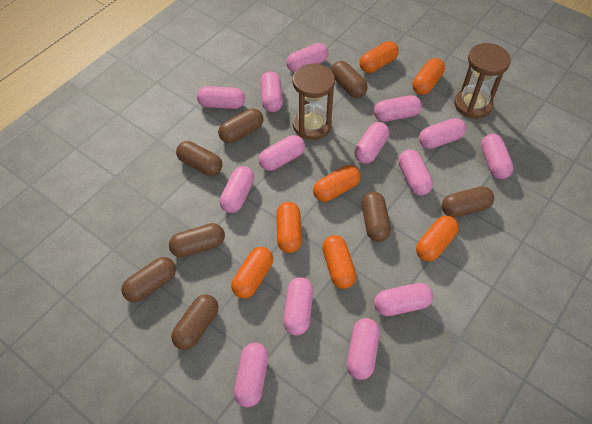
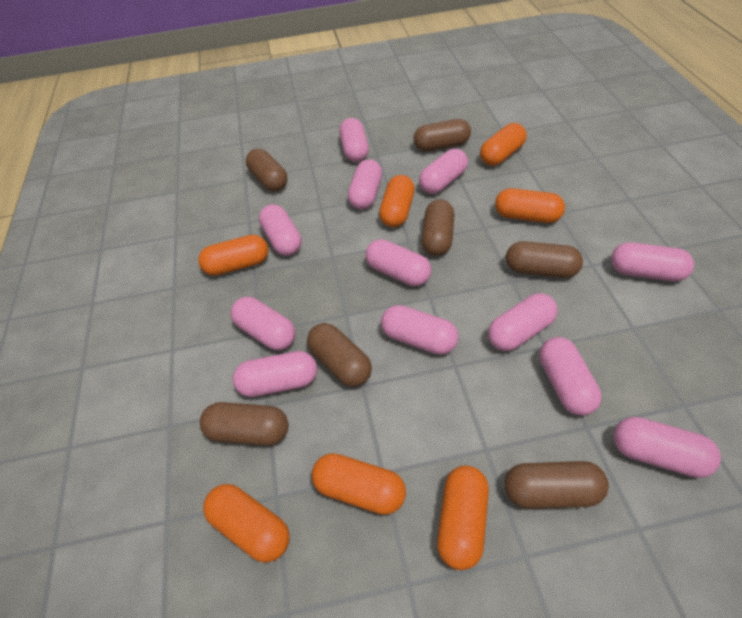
brown capsule: [121,257,176,302] [169,223,225,257] [171,294,218,350] [176,141,222,176] [218,108,264,143] [331,61,368,98] [362,191,391,242] [442,186,494,217] = 8 -> [200,402,288,446] [246,149,287,191] [307,323,372,387] [413,119,471,151] [422,200,455,256] [505,461,609,509] [506,241,583,278] = 7
brown hourglass: [293,64,335,140] [454,43,511,119] = 2 -> none = 0
pink capsule: [197,86,245,109] [220,166,254,213] [234,343,268,407] [259,135,305,171] [260,71,283,112] [283,277,313,335] [286,43,329,73] [347,318,380,380] [355,122,389,164] [374,95,422,122] [374,283,433,316] [398,149,433,196] [419,118,466,149] [481,134,514,179] = 14 -> [230,297,295,350] [233,351,317,397] [259,204,302,256] [339,118,369,162] [348,159,382,209] [365,239,431,286] [381,305,458,355] [419,149,468,194] [488,293,558,351] [539,337,602,416] [611,242,694,281] [613,417,721,478] = 12

